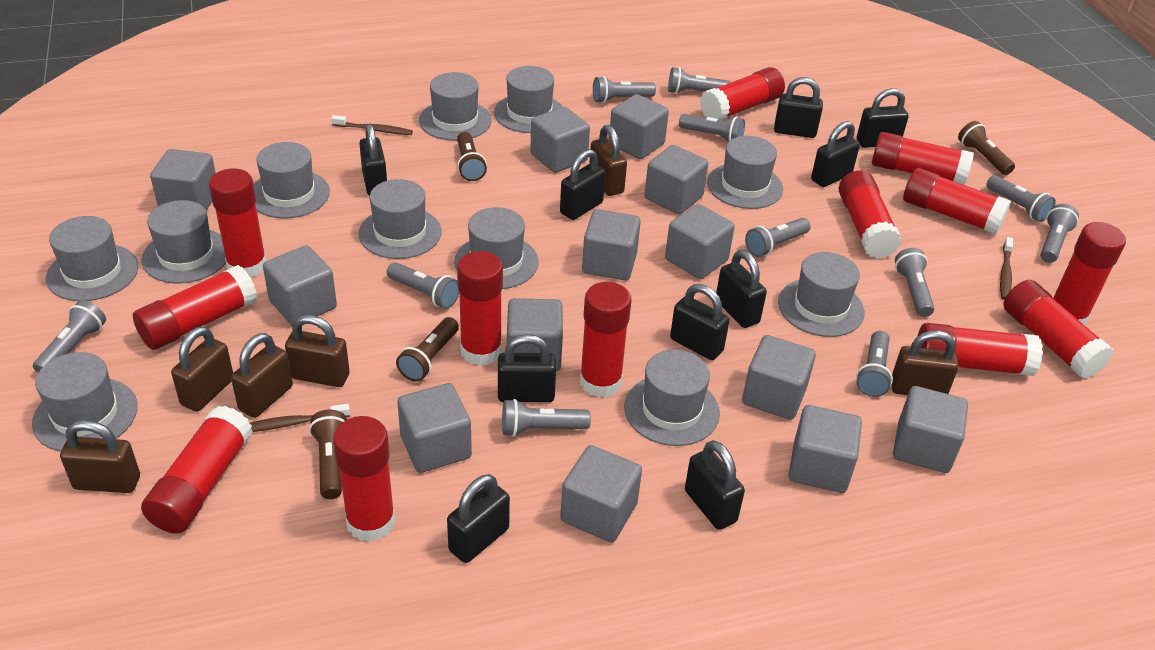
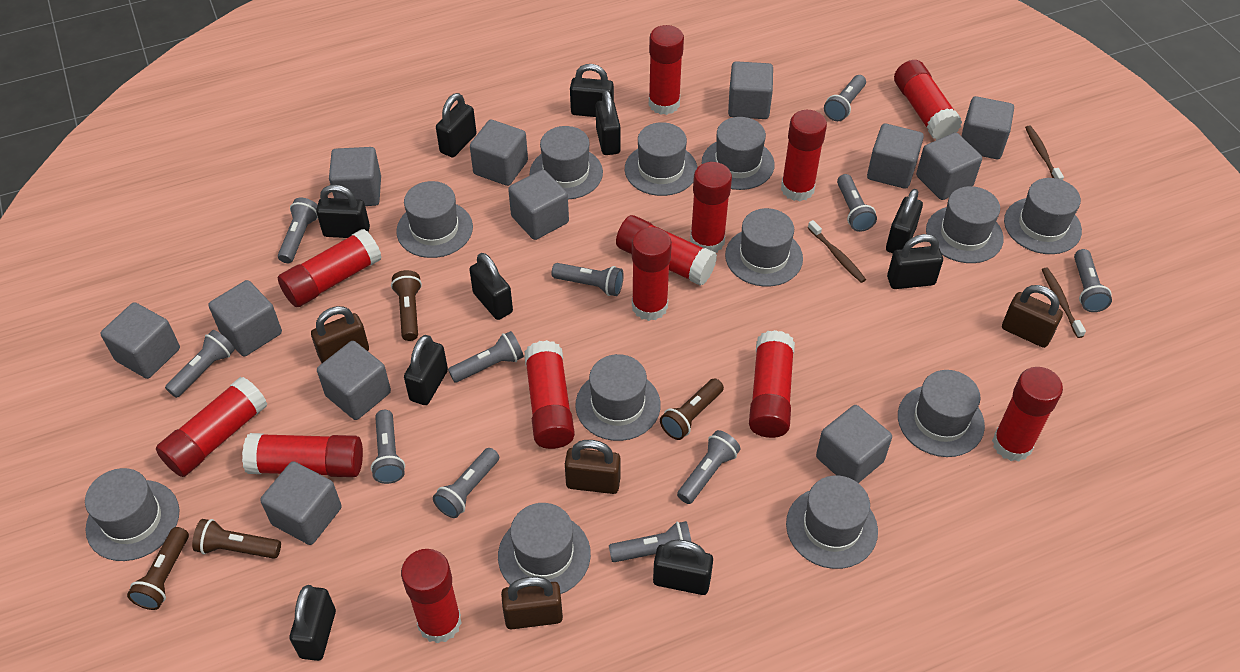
brown padlock: [60,420,140,493] [171,326,233,412] [231,333,293,418] [285,315,350,387] [589,125,627,196] [891,330,959,395] = 6 -> [311,306,369,363] [501,577,563,629] [565,440,621,494] [1002,285,1063,348] = 4
grey cube: [150,149,216,211] [263,245,337,326] [397,383,472,473] [507,298,563,372] [530,107,590,173] [560,445,642,543] [582,209,641,280] [609,94,669,159] [645,145,708,214] [665,204,735,279] [742,335,816,420] [789,405,862,493] [893,386,968,473] = 13 -> [100,302,180,379] [209,280,282,357] [260,461,342,545] [317,341,391,420] [329,147,381,206] [470,120,528,186] [508,170,569,240] [728,61,773,119] [816,405,892,483] [867,123,924,189] [916,133,982,200] [962,96,1014,159] = 12
grey hat: [32,352,138,452] [46,216,138,301] [141,200,226,283] [254,142,330,218] [359,179,442,259] [419,72,491,141] [454,207,539,289] [494,66,563,133] [624,350,720,446] [707,136,783,209] [778,252,865,337] = 11 -> [85,468,179,561] [396,181,473,258] [498,503,591,594] [530,126,603,200] [575,354,661,441] [625,122,698,196] [702,117,775,190] [725,208,803,287] [786,475,878,569] [898,370,985,457] [926,186,1004,263] [1004,178,1082,254] = 12

